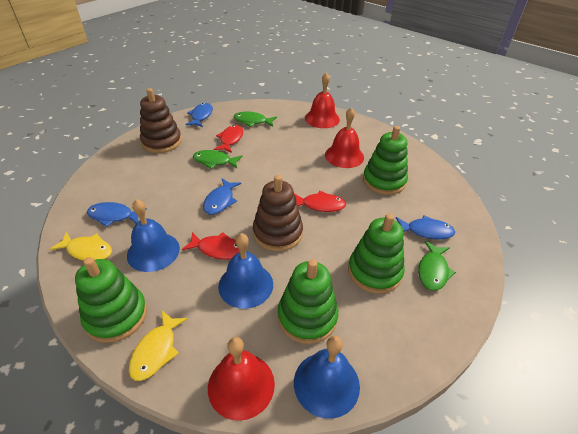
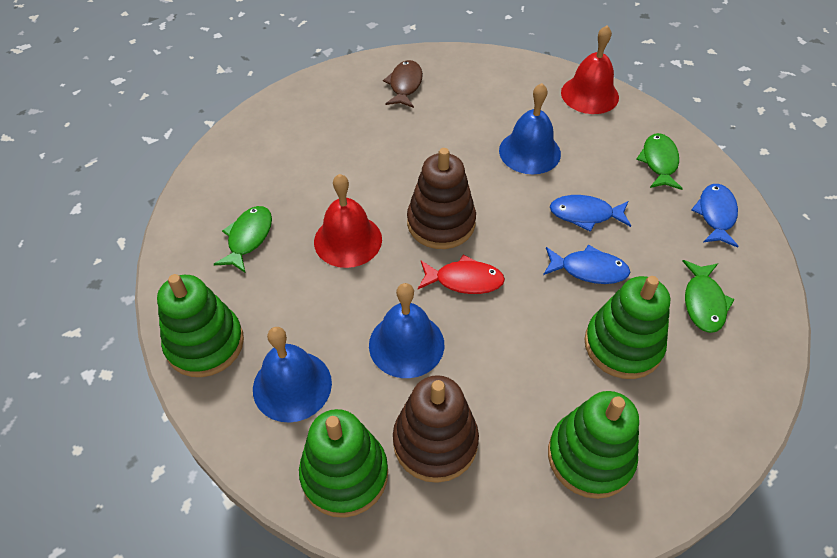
blue fish: [87,202,147,227] [185,103,213,127] [203,178,241,215] [396,215,455,240] = 4 -> [543,244,630,284] [550,195,631,232] [691,184,739,248] = 3
brown fish: none = 0 -> [383,60,423,108] = 1
red bell: [208,337,275,421] [305,72,340,128] [325,107,364,168] = 3 -> [314,174,382,268] [561,25,619,114] = 2
red fish: [182,232,240,260] [214,125,243,153] [294,191,346,212] = 3 -> [418,255,505,294] = 1
yellow fish: [49,232,112,261] [129,311,188,381] = 2 -> none = 0

